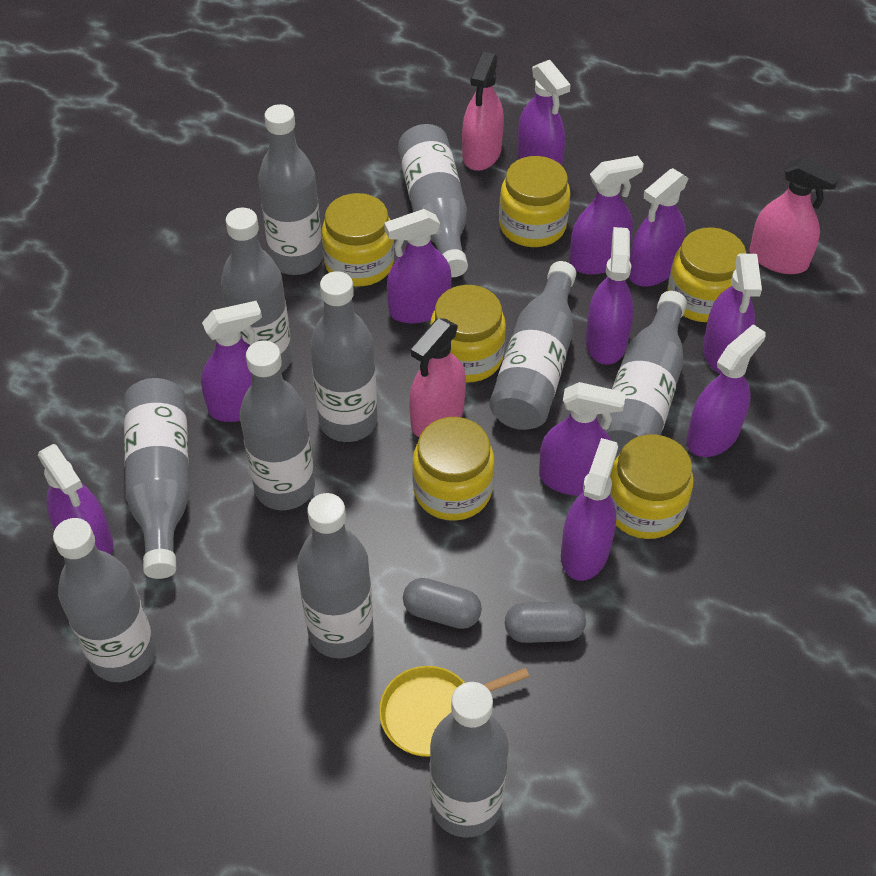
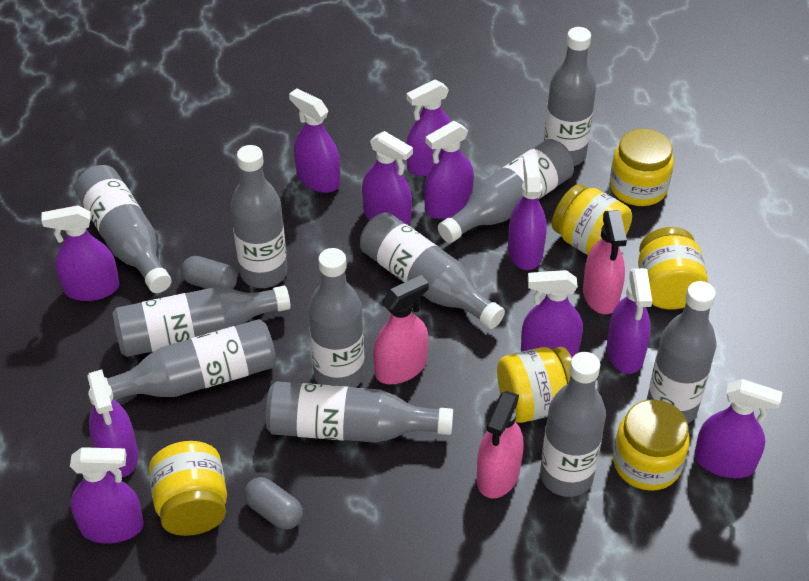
yellow pan: [379,666,529,757] = 1 -> none = 0

